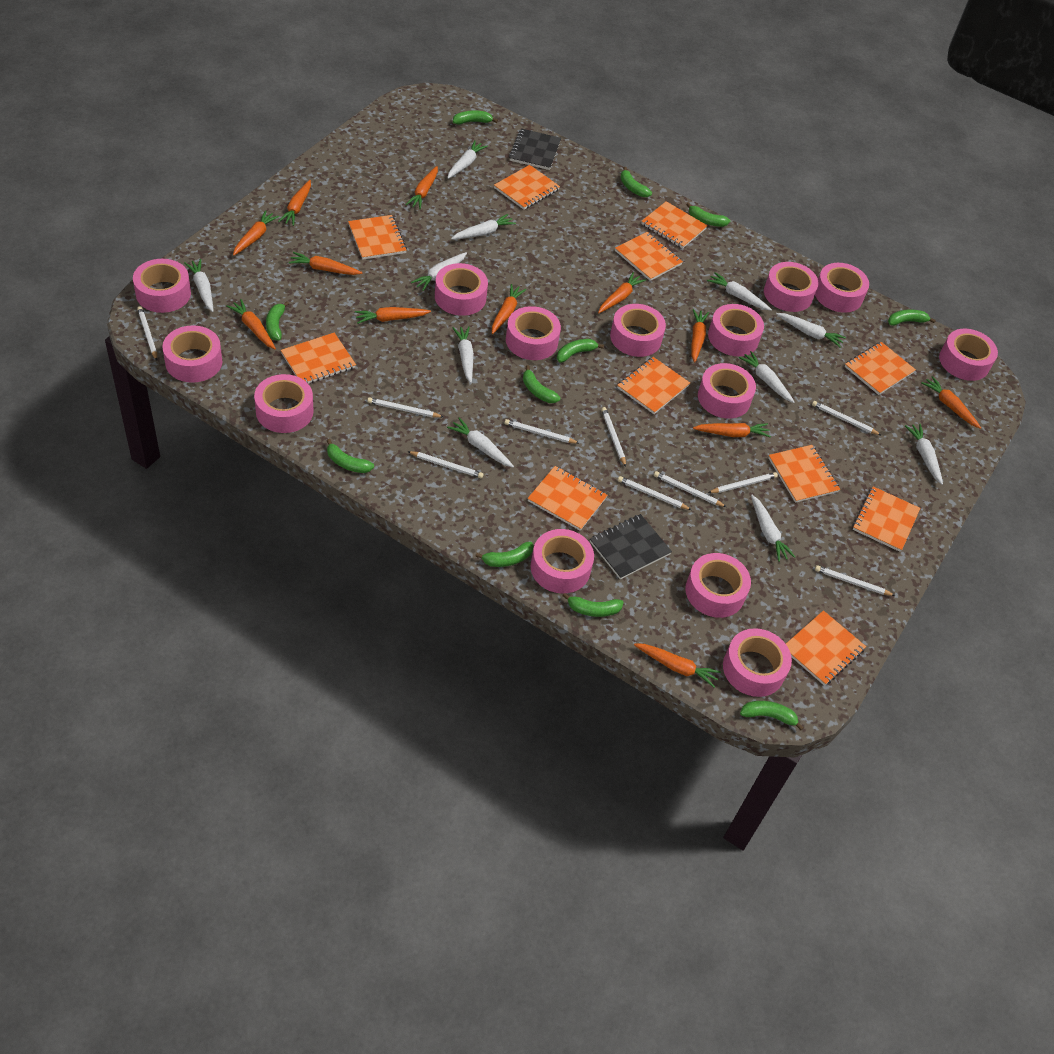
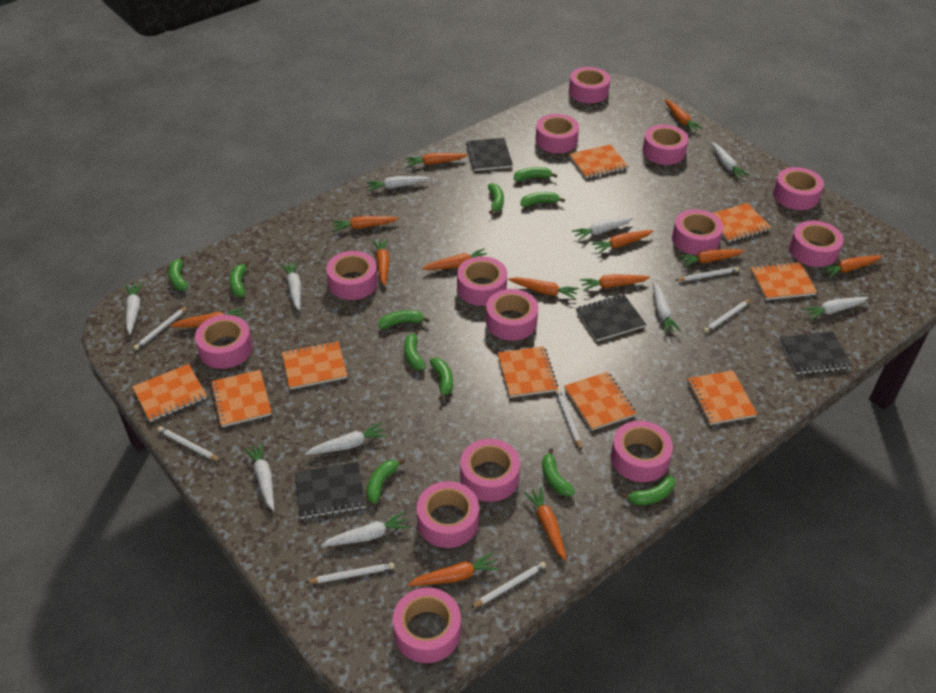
black notebook: [509,128,561,170] [590,514,672,579] = 2 -> [295,462,366,519] [466,138,513,171] [576,294,646,341] [779,331,852,375] = 4
orange carrot: [226,299,276,349] [233,210,280,256] [278,180,311,226] [289,252,363,275] [355,307,431,324] [405,166,438,209] [492,284,527,334] [598,272,646,313] [634,643,721,688] [691,309,709,362] [693,423,771,437] [921,376,981,429] = 12 -> [170,308,246,327] [332,216,399,231] [372,238,390,286] [406,153,468,167] [408,552,499,586] [422,249,487,270] [508,277,579,299] [523,487,567,561] [580,274,650,291] [591,230,653,254] [665,99,703,132] [678,249,745,267] [820,255,882,278] = 13
orange notebook: [281,332,356,384] [348,215,407,260] [494,165,560,210] [528,466,608,531] [615,232,683,281] [617,357,690,414] [641,201,708,249] [768,445,840,503] [786,610,866,686] [845,342,916,395] [853,486,920,552] = 11 -> [132,364,207,422] [210,370,272,427] [282,341,348,390] [498,346,558,398] [564,372,636,431] [569,144,628,178] [687,370,757,425] [712,203,772,243] [750,262,817,300] = 9
white carrot: [184,259,213,312] [411,252,467,291] [447,141,488,179] [447,418,514,468] [451,214,516,239] [452,326,474,383] [707,272,772,311] [739,351,795,403] [751,495,795,562] [776,313,846,347] [905,424,943,485] = 11 -> [126,282,142,335] [244,442,274,511] [281,261,301,311] [305,422,387,455] [321,512,410,546] [366,176,430,191] [572,217,633,240] [653,281,681,333] [710,142,749,179] [802,297,868,320] = 10
white pencil: [137,306,157,361] [367,397,443,418] [407,451,484,478] [504,419,579,444] [601,407,626,467] [618,476,691,510] [654,471,726,507] [708,472,778,493] [812,401,881,435] [815,565,895,596] = 10 -> [133,306,188,350] [157,426,220,461] [305,563,395,583] [471,562,546,608] [555,389,582,451] [675,267,739,281] [704,299,751,333] = 7

